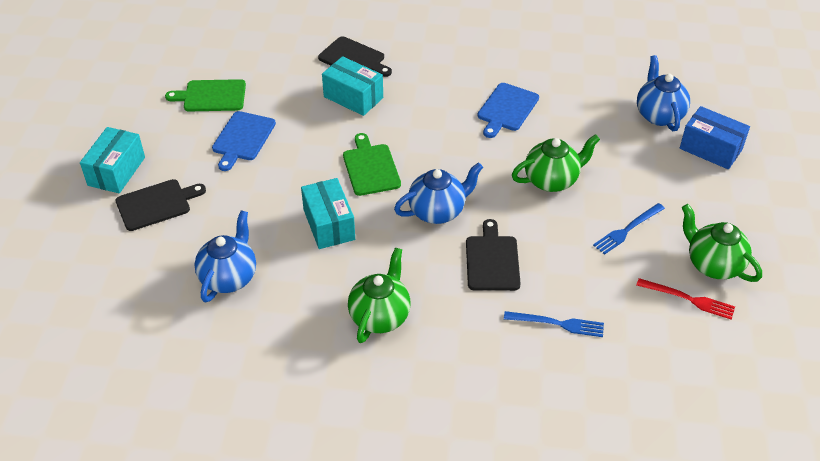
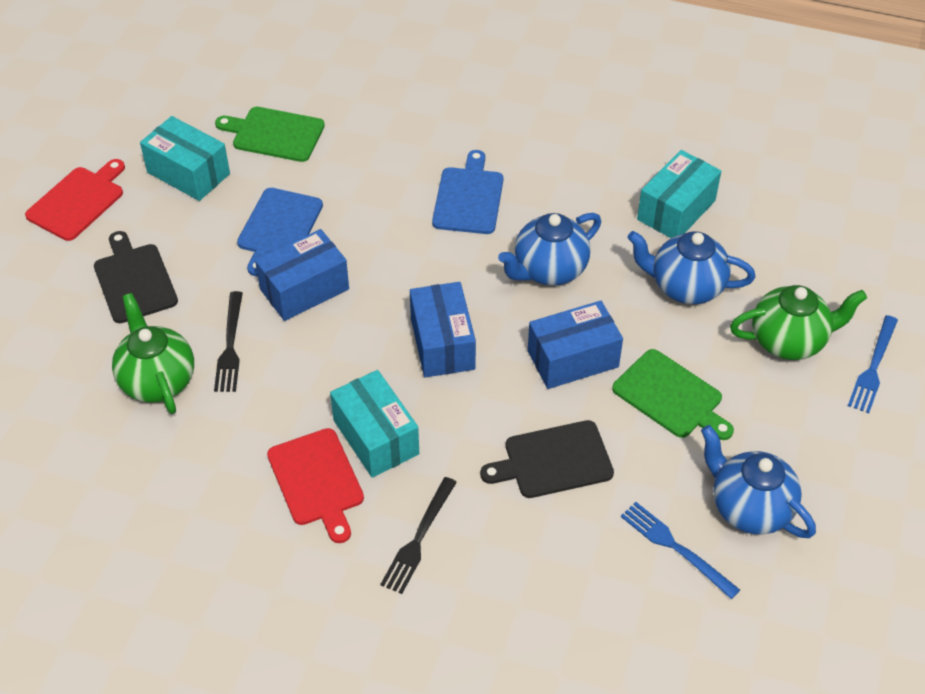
black cutting board: [116,179,206,231] [318,36,392,77] [466,219,521,291] = 3 -> [94,231,178,323] [480,420,614,498] = 2
black fork: none = 0 -> [214,291,243,392] [380,477,457,594] = 2
blue box: [680,106,750,169] = 1 -> [255,229,349,321] [410,282,476,377] [528,301,623,389] = 3
green teapot: [348,247,411,343] [512,134,600,192] [682,204,762,282] = 3 -> [112,293,194,414] [730,285,867,360] = 2
red cutting board: none = 0 -> [25,159,125,241] [267,428,364,543] = 2
red fork: [637,278,735,320] = 1 -> none = 0

